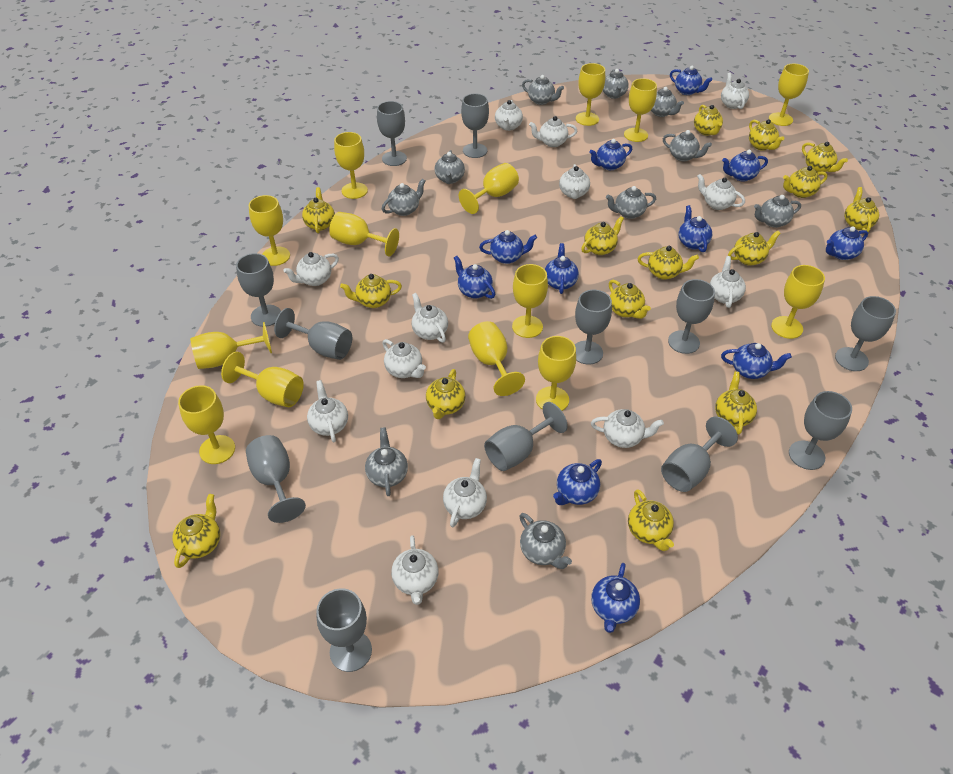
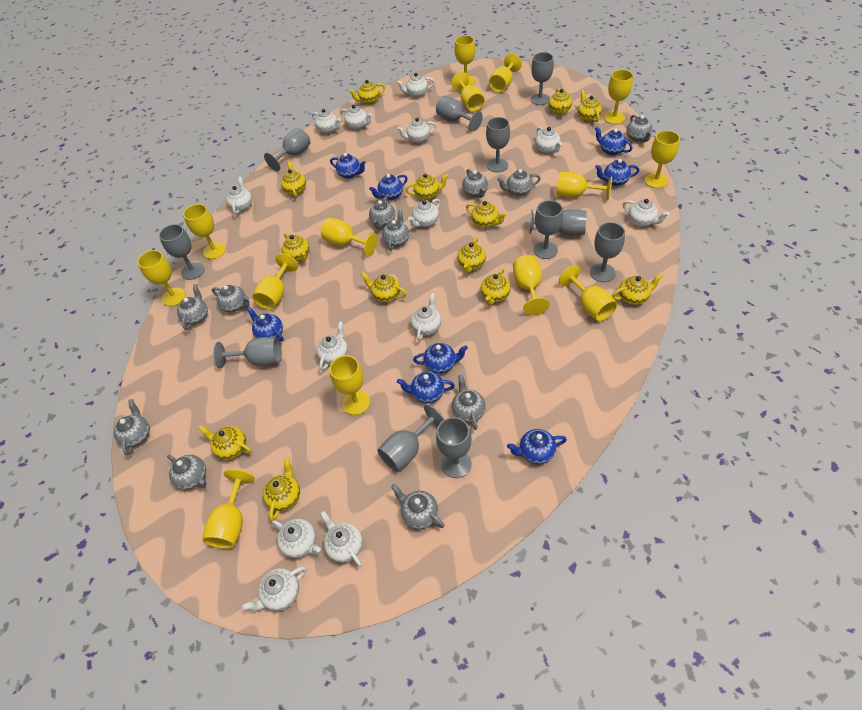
blue teapot: [454,256,495,299] [479,230,537,264] [545,243,579,294] [553,459,602,505] [589,139,632,170] [591,563,640,633] [670,66,712,95] [679,205,712,252] [721,343,792,379] [722,150,768,182] [826,226,868,260] = 11 -> [246,307,284,341] [330,153,366,179] [369,174,408,200] [397,372,455,403] [413,343,468,374] [507,429,567,464] [595,126,633,156] [595,159,640,186] = 8
grey goblet: [236,253,281,327] [246,435,306,523] [274,308,352,360] [316,588,372,672] [377,101,407,166] [461,93,489,158] [484,402,568,471] [575,290,612,365] [661,416,738,492] [668,279,715,354] [789,391,852,470] [835,296,896,371] = 12 -> [159,224,204,280] [213,337,282,368] [264,128,310,171] [377,404,445,472] [436,96,483,132] [436,417,472,478] [486,117,510,172] [530,209,586,236] [531,52,554,105] [534,200,563,259] [590,222,625,282] = 11
grey teapot: [365,427,408,496] [382,179,425,216] [435,150,465,184] [519,513,572,569] [522,75,564,105] [603,69,629,99] [606,186,656,219] [651,87,684,117] [663,130,712,161] [754,195,801,228] = 10 -> [114,399,150,455] [167,455,207,490] [177,284,208,330] [212,285,249,312] [369,197,396,229] [382,209,409,250] [391,484,445,529] [451,375,486,430] [462,169,488,198] [497,169,541,196] [626,115,652,142] = 11
yellow teapot: [173,494,220,568] [302,187,335,233] [340,274,402,308] [426,369,466,419] [581,216,624,255] [609,280,651,319] [628,489,674,551] [638,246,699,280] [694,105,723,135] [715,372,757,435] [728,231,781,266] [749,119,784,151] [783,166,827,198] [802,142,848,173] [844,187,879,232] = 15 -> [198,425,252,460] [263,457,300,521] [281,161,306,197] [282,233,310,261] [349,80,385,104] [361,272,407,302] [406,174,448,200] [457,237,486,273] [466,201,507,228] [481,268,511,305] [548,89,572,115] [578,90,602,122] [612,273,663,305] = 13

